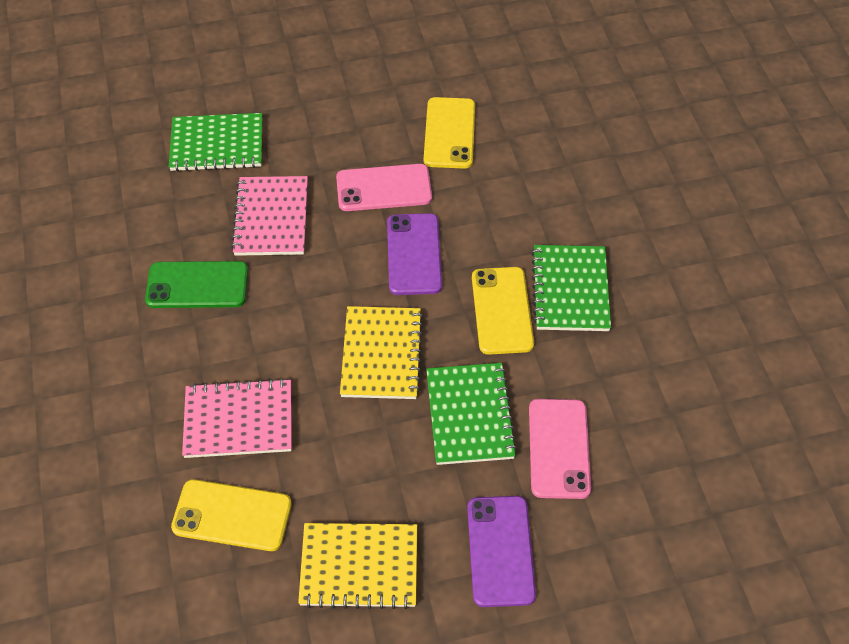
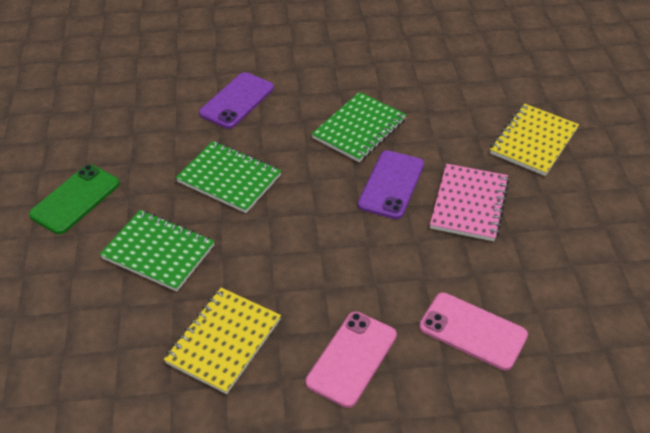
pink notebook: [182,378,292,458] [231,176,308,256] = 2 -> [430,164,509,241] = 1
yellow phone: [171,479,292,551] [424,97,475,169] [472,267,534,355] = 3 -> none = 0

